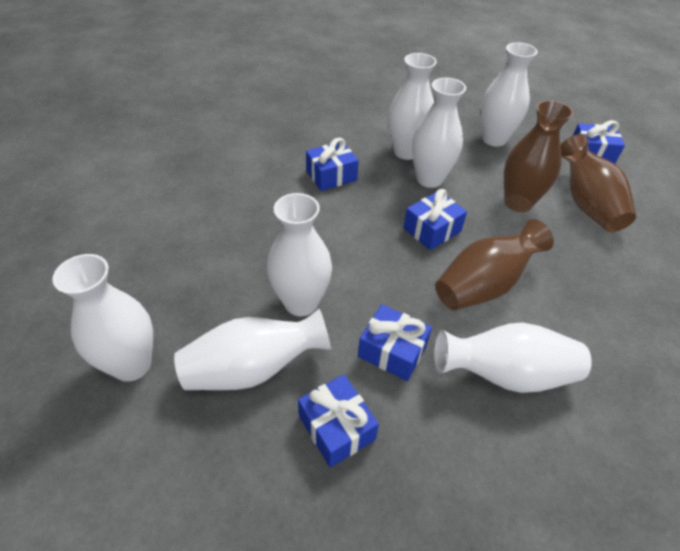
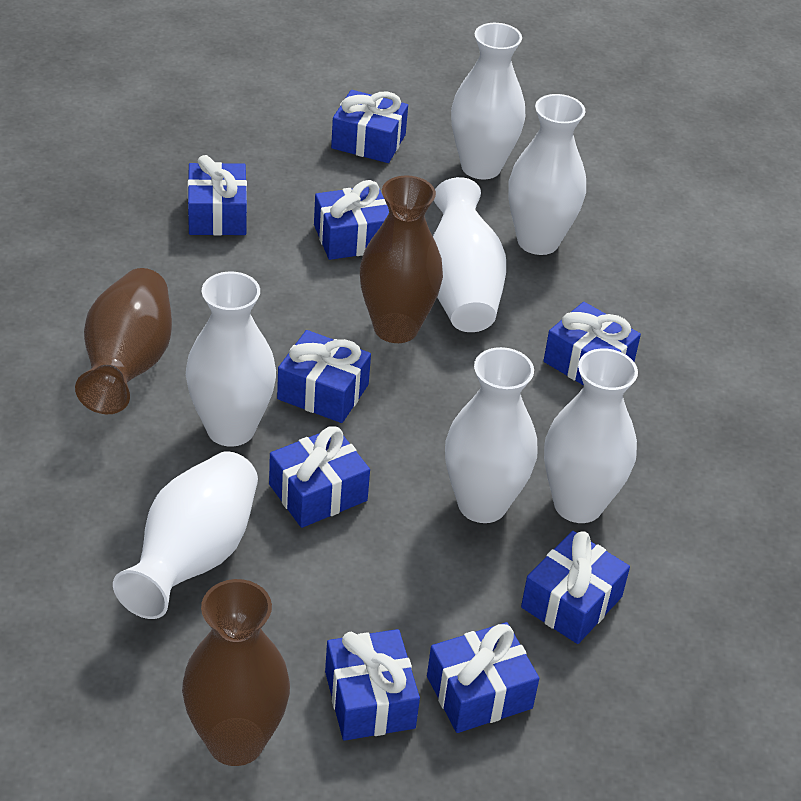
blue gift: [298,375,379,468] [306,138,359,191] [358,304,432,381] [403,189,467,250] [573,120,625,164] = 5 -> [188,155,247,236] [269,426,370,528] [277,330,371,423] [314,180,389,260] [325,629,420,741] [331,90,408,163] [427,622,539,733] [521,531,630,644] [544,302,641,385] = 9

